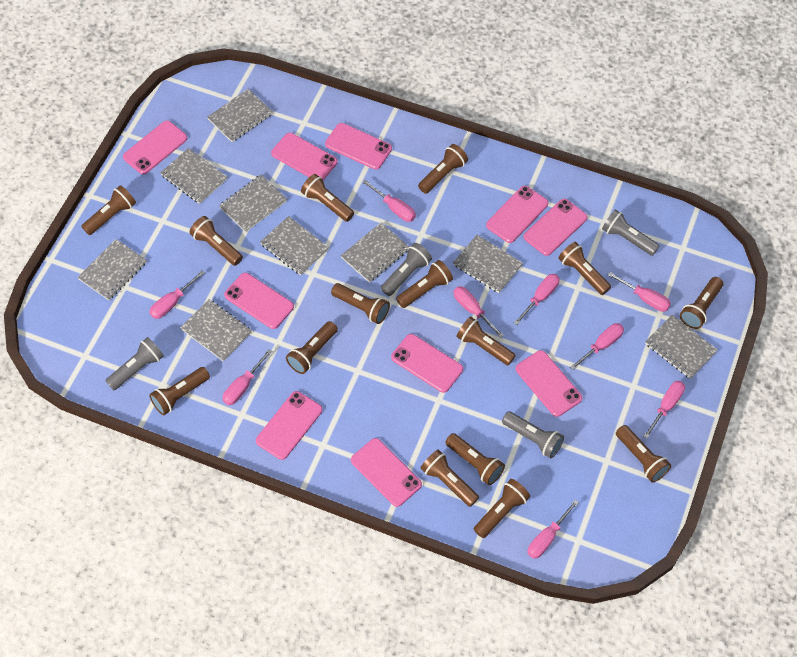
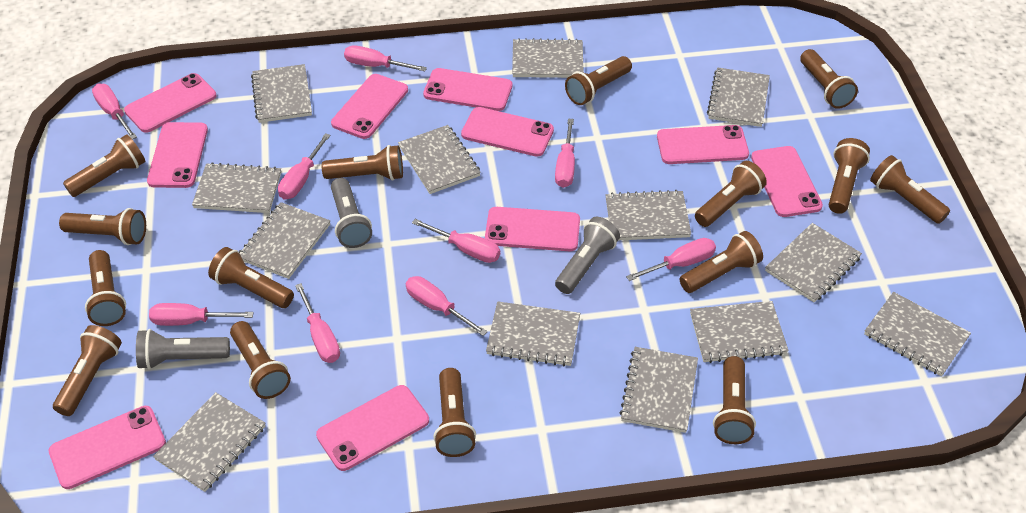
grey flashlight: [105,337,164,390] [381,243,432,296] [502,411,564,458] [602,209,659,256] = 4 -> [136,329,230,370] [331,178,372,248] [555,217,620,294] = 3
grey notebook: [77,239,147,300] [160,148,227,204] [180,299,252,361] [207,89,273,142] [219,175,287,232] [260,216,329,275] [341,223,409,283] [453,235,523,293] [645,315,718,379] = 9 -> [153,392,266,492] [192,162,281,213] [239,202,330,279] [251,64,312,123] [398,125,481,194] [486,301,580,366] [512,38,584,78] [605,190,691,240] [619,347,698,433] [690,301,788,363] [707,67,770,127] [765,223,862,302] [864,292,971,376] = 13

